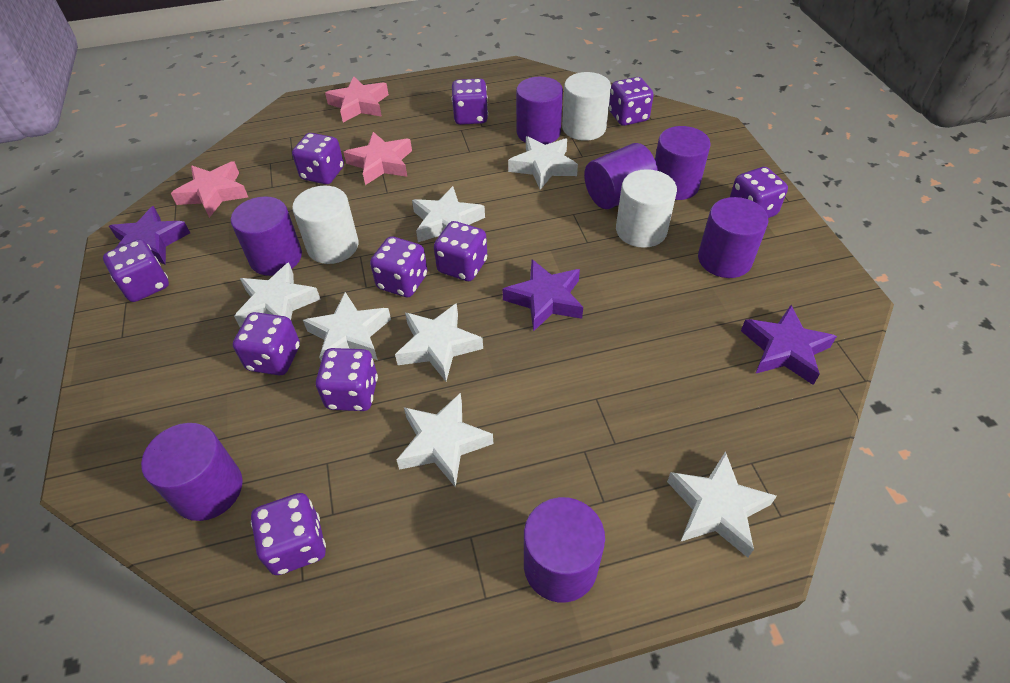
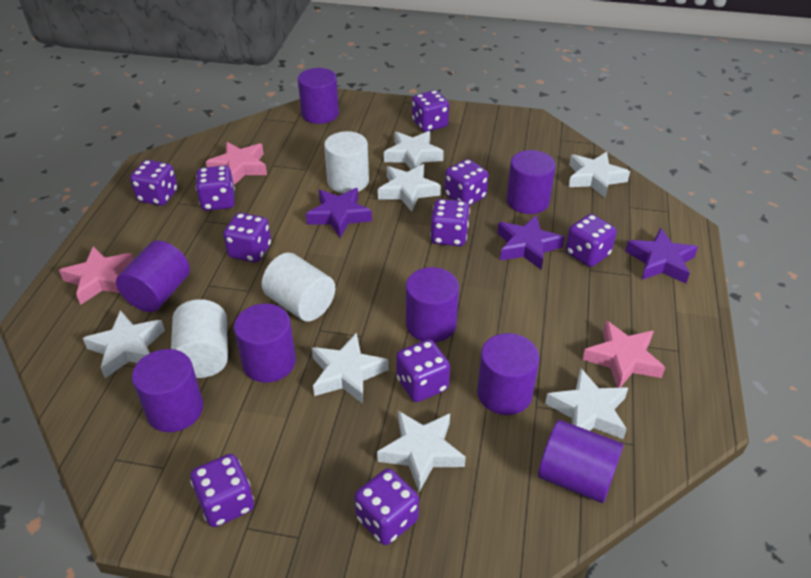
purple cylinder: [141,423,243,521] [231,196,302,276] [516,77,563,145] [524,497,605,603] [584,143,658,209] [655,126,711,200] [698,197,768,278] = 7 -> [116,240,190,312] [132,349,203,432] [234,304,296,383] [298,68,339,124] [406,267,459,343] [477,333,539,415] [506,150,556,214] [538,420,623,503] = 8

